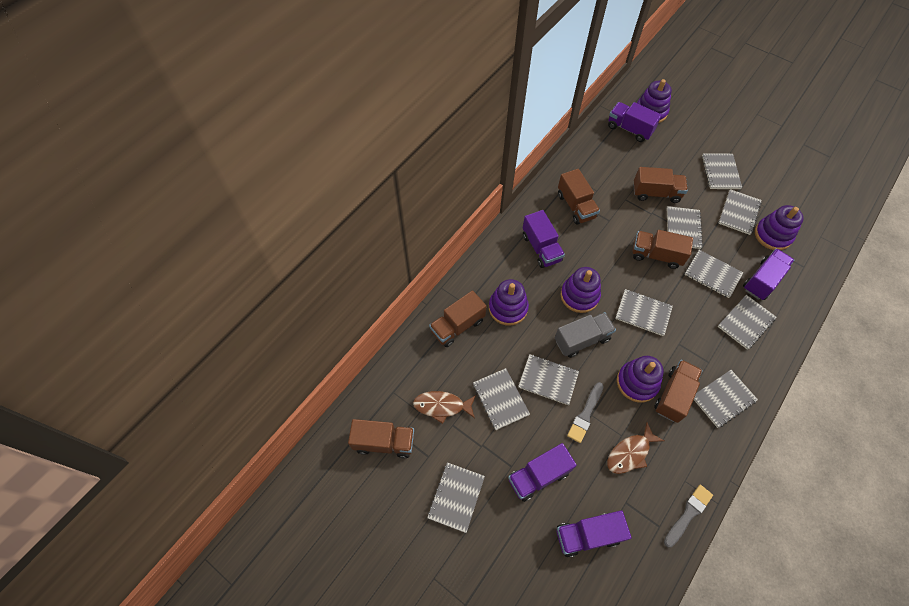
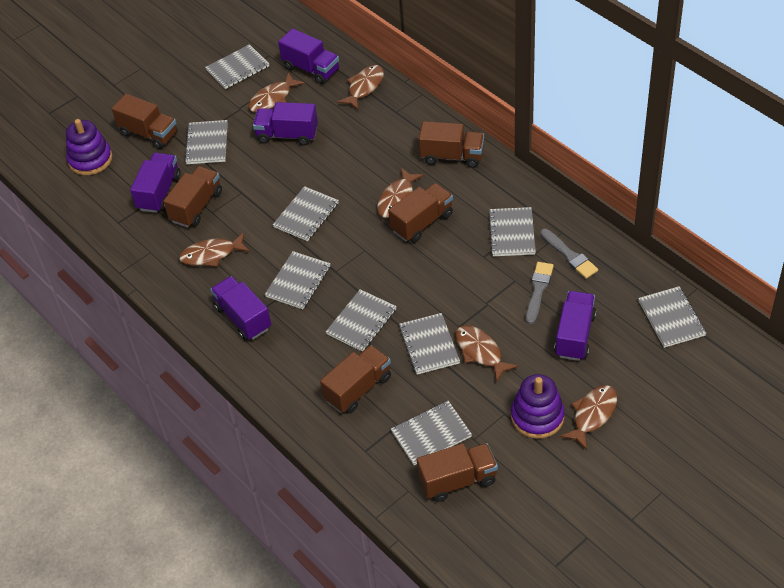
brown fish: [413,391,476,424] [607,422,664,474] = 2 -> [179,232,250,267] [249,72,305,112] [337,65,384,110] [377,168,424,218] [455,325,518,382] [560,385,617,450] = 6
grey notebook: [427,462,485,533] [473,368,530,430] [518,354,579,405] [615,289,673,336] [667,206,703,249] [685,250,743,298] [694,370,758,428] [702,153,742,189] [718,189,762,235] [718,295,776,350] = 10 -> [184,120,228,164] [205,44,269,89] [264,251,330,309] [273,186,339,241] [326,289,397,351] [391,401,472,465] [399,313,460,375] [488,207,536,256] [638,286,706,348] = 9
grey truck: [555,312,616,358] = 1 -> none = 0
purple stacking toy: [489,279,529,326] [561,267,601,313] [617,356,664,403] [637,79,672,123] [755,205,804,250] = 5 -> [66,119,112,175] [511,374,565,439] = 2

